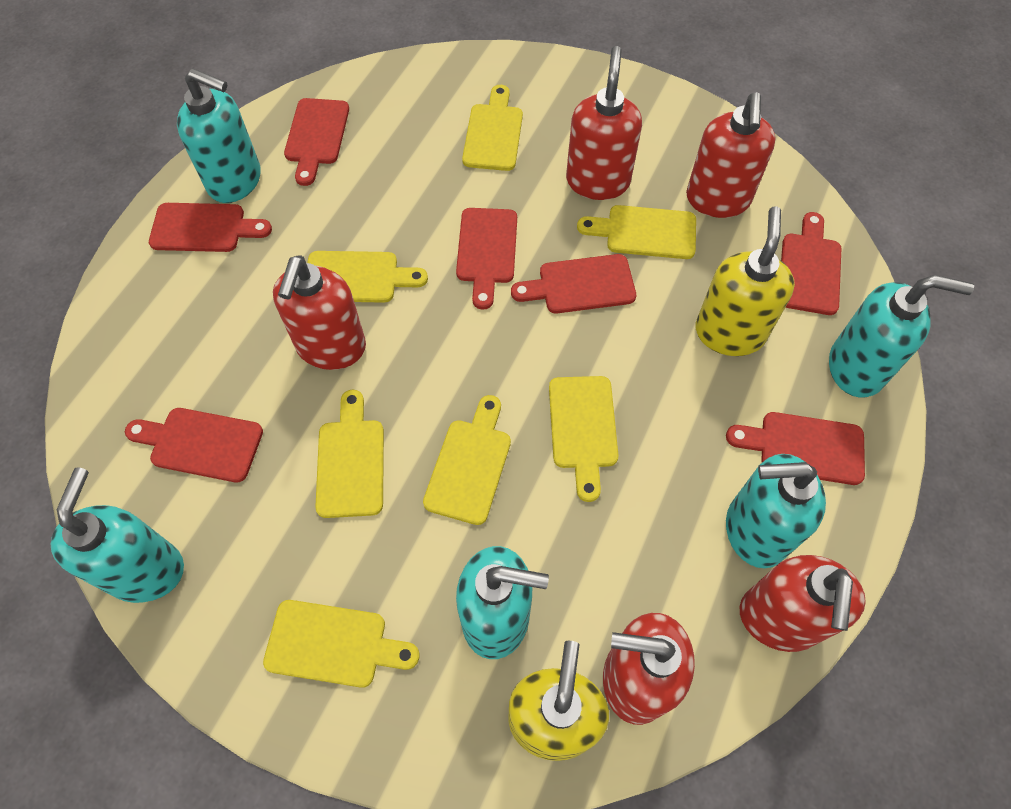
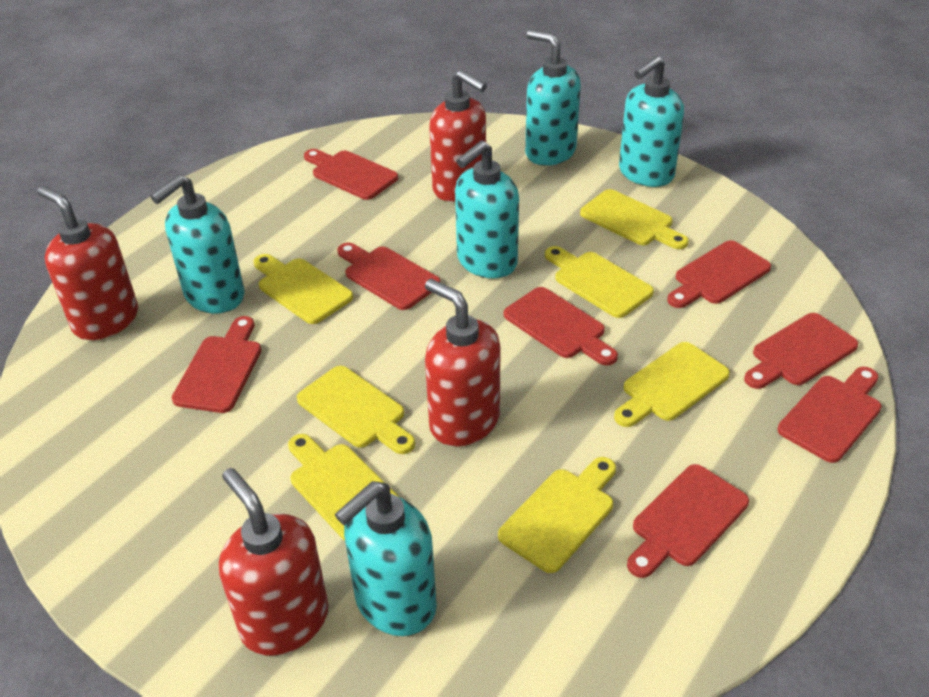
red cutting board: [125,408,263,482] [149,203,272,252] [284,98,349,186] [456,208,517,310] [511,254,636,313] [726,412,865,485] [781,212,842,315] = 7 -> [172,316,261,413] [304,149,398,200] [337,242,441,310] [504,287,618,366] [627,464,749,578] [667,241,771,308] [744,313,858,389] [777,367,882,463] = 8
red soap dispenser: [273,255,366,370] [566,46,642,200] [603,613,695,725] [686,92,776,218] [740,555,866,652] = 5 -> [37,186,138,340] [219,468,328,656] [425,279,501,446] [429,70,487,202] = 4
yellow soap dispenser: [508,641,609,761] [695,206,795,356] = 2 -> none = 0

